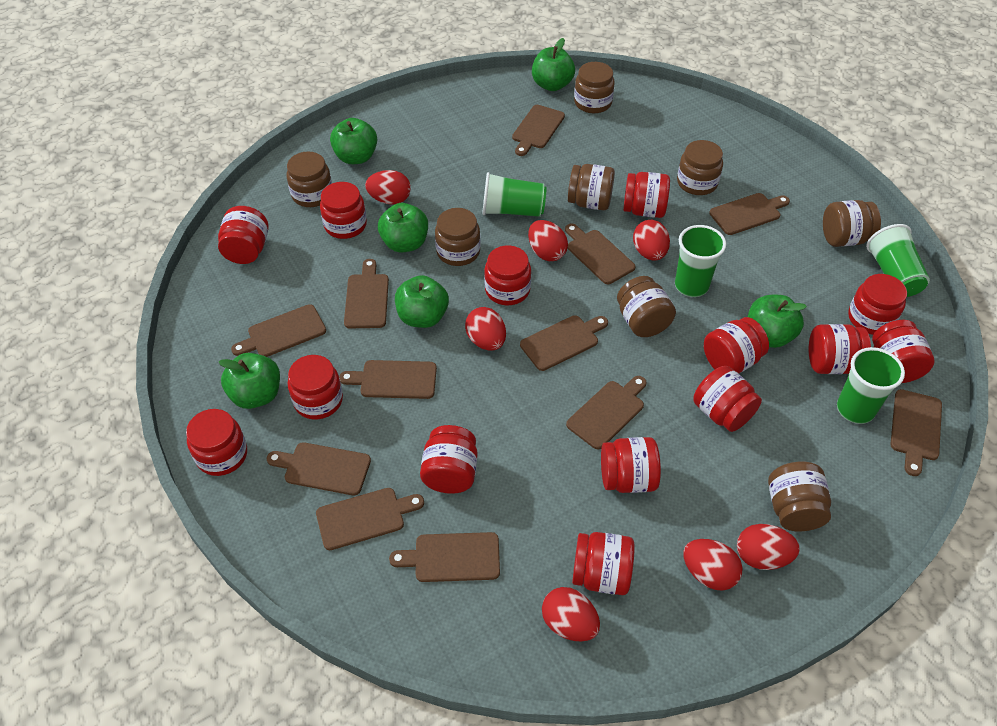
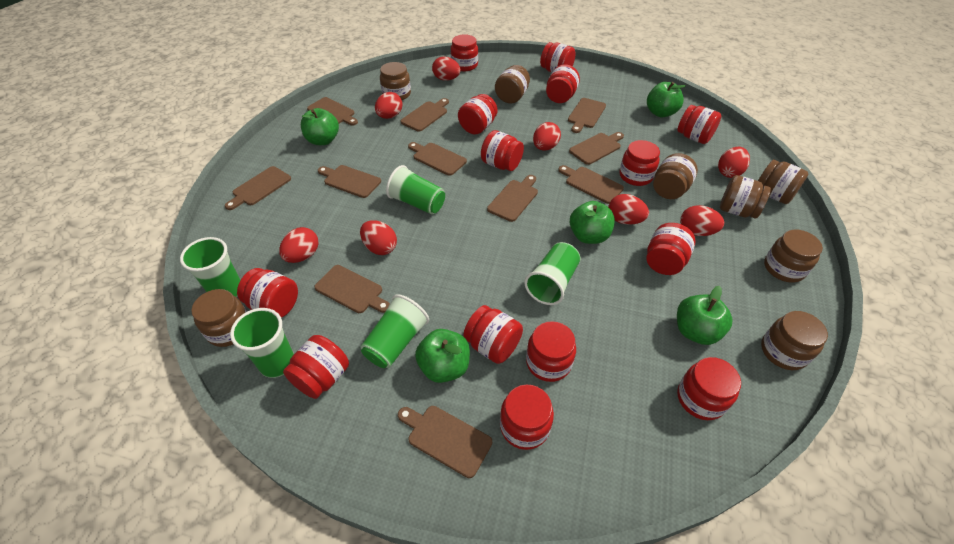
brown cutting board: [231,304,326,357] [267,442,371,496] [316,488,424,550] [339,360,437,399] [344,259,389,328] [389,532,500,582] [512,105,565,156] [520,315,608,371] [565,224,636,284] [566,376,647,449] [709,193,790,235] [890,389,942,476] = 12 -> [225,166,291,210] [307,97,358,126] [314,265,390,313] [318,165,381,198] [398,406,492,478] [400,98,449,132] [408,142,467,176] [487,175,538,222] [558,165,624,204] [568,98,606,133] [569,132,624,165] = 11
green apple: [219,353,280,409] [330,118,377,164] [378,203,428,252] [395,275,449,328] [532,38,575,91] [748,295,807,348] = 6 -> [301,108,339,145] [415,329,470,383] [570,201,615,244] [647,82,686,117] [677,286,733,345] = 5
green cup: [482,172,547,217] [675,225,726,297] [837,347,905,424] [866,224,930,297] = 4 -> [180,237,240,297] [230,308,294,378] [360,295,429,368] [386,165,445,215] [524,242,580,305] = 5
red egg: [365,170,411,205] [465,307,506,351] [528,220,568,261] [542,587,600,641] [633,220,670,260] [683,539,743,591] [737,524,800,570] = 7 -> [279,227,318,263] [360,220,397,255] [375,92,403,119] [432,57,461,81] [533,122,561,151] [608,194,649,225] [680,205,724,236] [718,147,750,178] = 8

